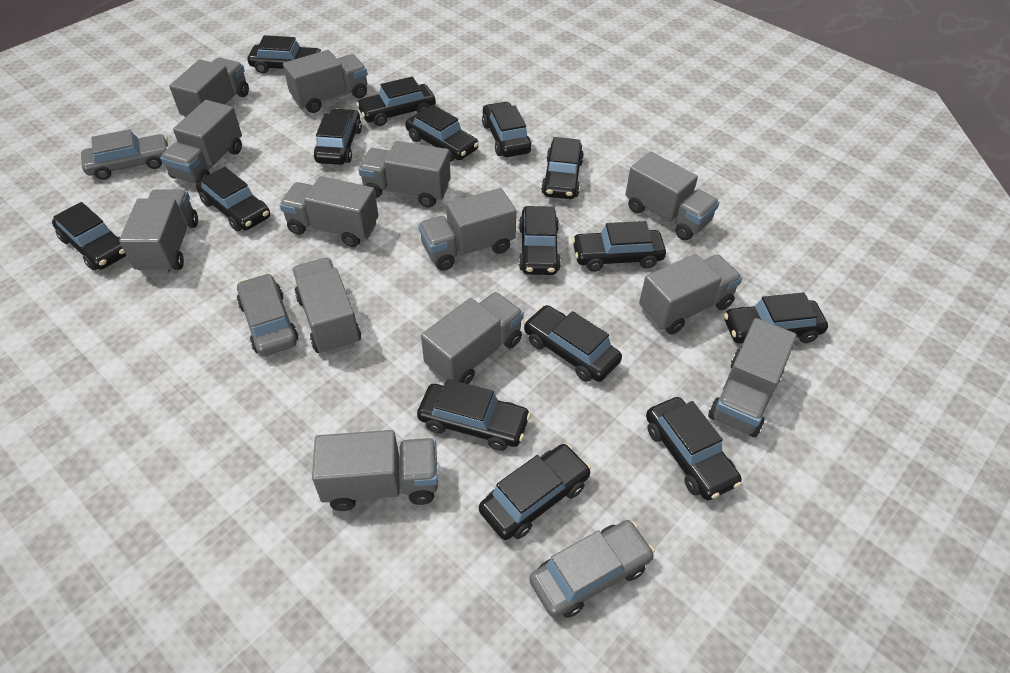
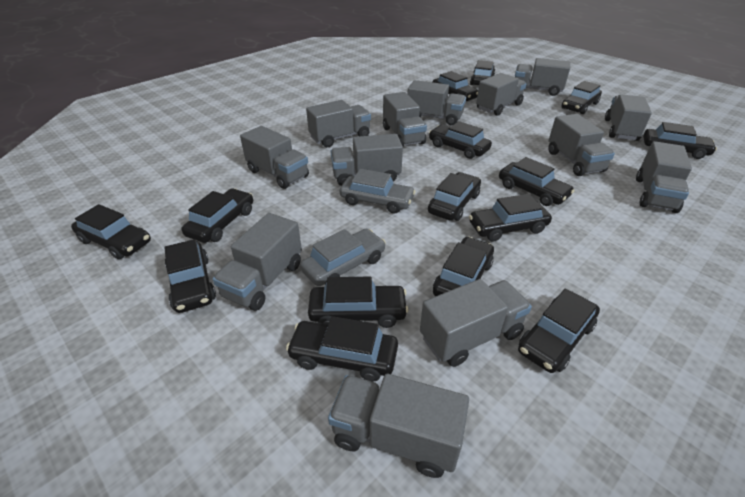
grey car: [81,129,169,180] [237,273,298,356] [529,520,655,618] = 3 -> [300,229,386,286] [340,169,416,214] = 2

